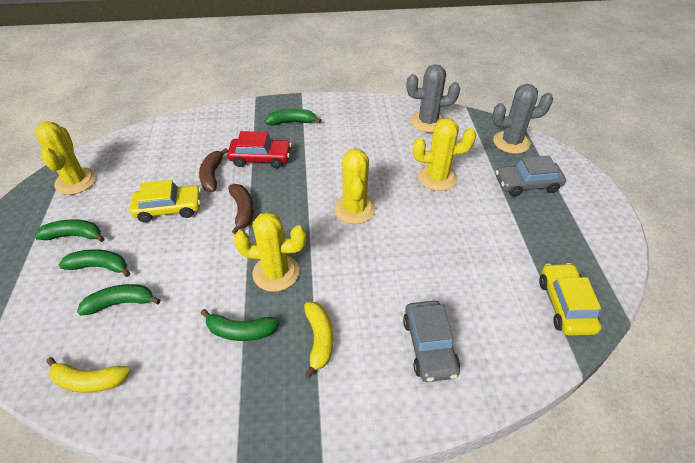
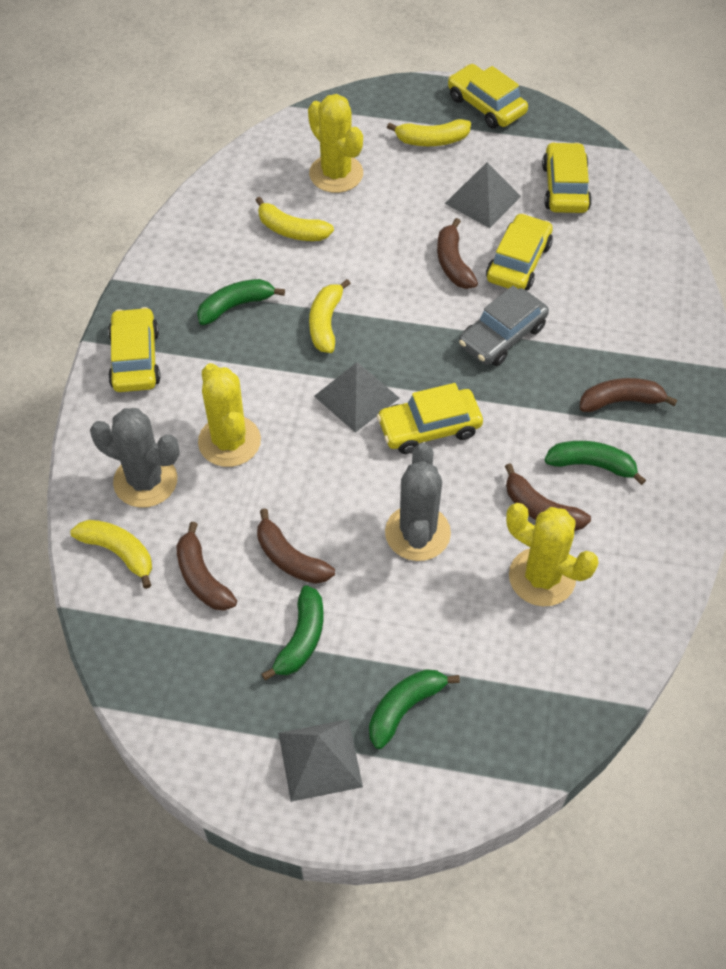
brown banana: [199,148,228,192] [228,184,254,234] = 2 -> [177,522,237,611] [257,508,335,584] [437,218,478,289] [505,463,591,531] [580,378,677,412] = 5
green banana: [34,219,105,242] [59,249,130,277] [77,284,160,315] [201,309,280,341] [265,108,321,125] = 5 -> [197,279,285,325] [262,585,323,680] [369,669,460,749] [545,441,646,485] = 4
grey car: [403,301,460,382] [496,155,566,196] = 2 -> [459,286,549,366] = 1
grey pyramid: none = 0 -> [278,719,363,802] [314,362,400,433] [445,162,521,228] = 3
red car: [227,131,292,168] = 1 -> none = 0
yellow banana: [46,357,131,393] [304,302,333,378] = 2 -> [70,520,152,589] [255,197,334,241] [309,279,351,353] [387,119,471,146] = 4
yellow cactus: [35,122,96,195] [233,212,306,292] [334,149,376,224] [413,118,476,191] = 4 -> [198,363,261,467] [308,94,363,193] [506,503,599,606] = 3
yellow car: [129,180,201,223] [539,263,601,336] = 2 -> [108,307,161,392] [377,383,483,454] [448,64,528,129] [486,213,553,290] [542,142,592,213] = 5

